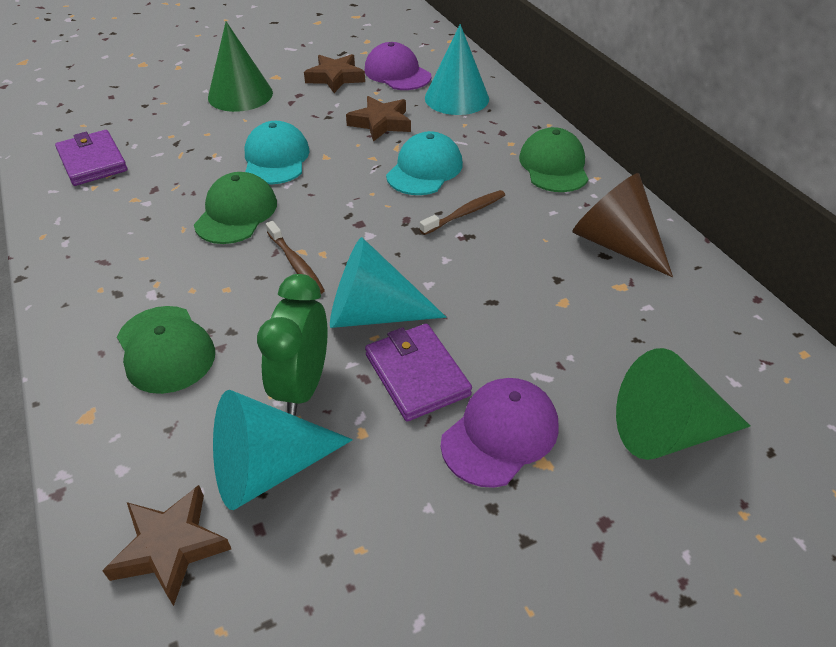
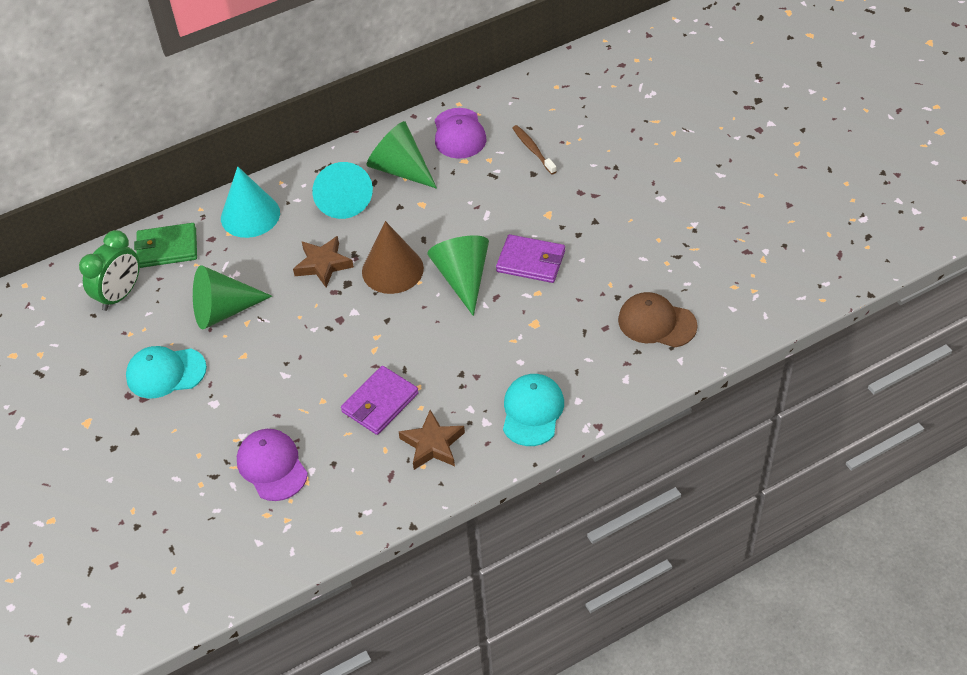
brown cap: none = 0 -> [618,292,697,347] = 1
brown star: [102,485,231,606] [304,54,365,93] [346,96,411,142] = 3 -> [293,236,354,287] [399,410,465,470] = 2
brown toothbrush: [266,221,325,294] [420,190,505,235] = 2 -> [512,125,557,174] = 1
green cap: [117,306,215,394] [194,172,277,244] [519,127,588,192] = 3 -> none = 0
green cone: [208,21,273,112] [616,348,750,460] = 2 -> [193,265,272,330] [366,121,437,189] [427,235,489,316] = 3
green wallet: none = 0 -> [134,223,197,268] = 1
turquoise cone: [213,390,353,510] [330,237,446,328] [425,24,489,115] = 3 -> [221,166,280,238] [312,162,373,219] = 2

